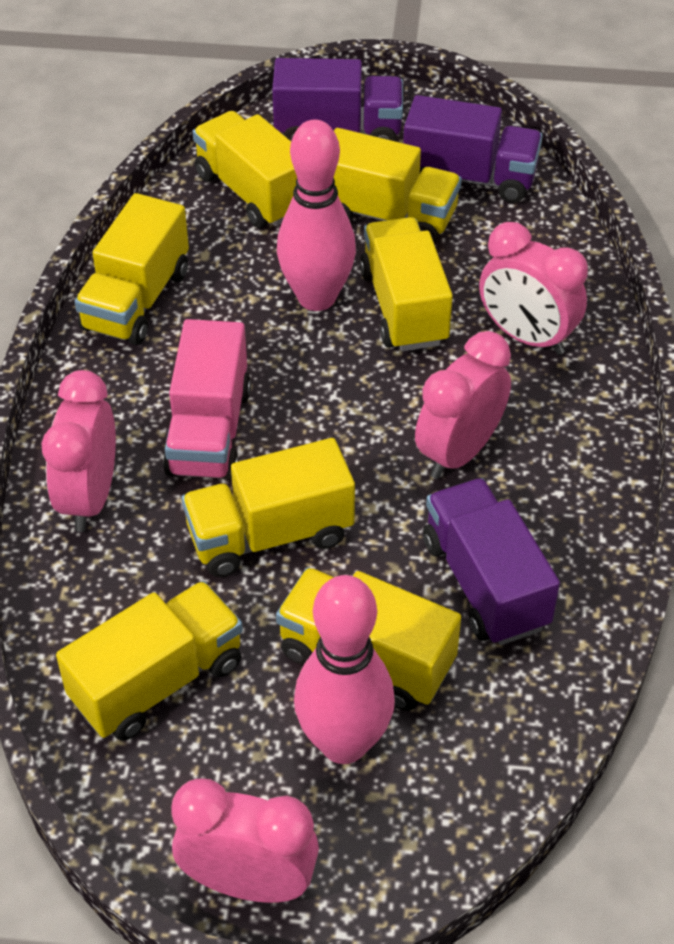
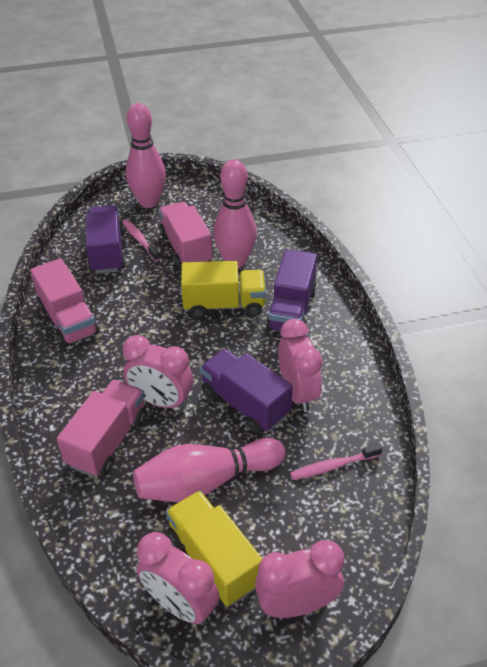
pink bowling pin: [277,119,356,311] [294,575,395,764] = 2 -> [126,103,166,208] [133,438,285,502] [213,159,257,268] = 3
pink toothbrush: none = 0 -> [122,219,161,261] [290,443,382,480] = 2
pink truck: [163,319,251,480] = 1 -> [30,258,99,347] [57,380,147,477] [159,202,213,269] = 3
yellow truck: [56,581,243,741] [75,193,189,345] [181,438,355,577] [192,111,297,228] [276,567,461,711] [334,128,462,243] [360,217,453,351] = 7 -> [166,490,262,606] [181,261,266,318] = 2

